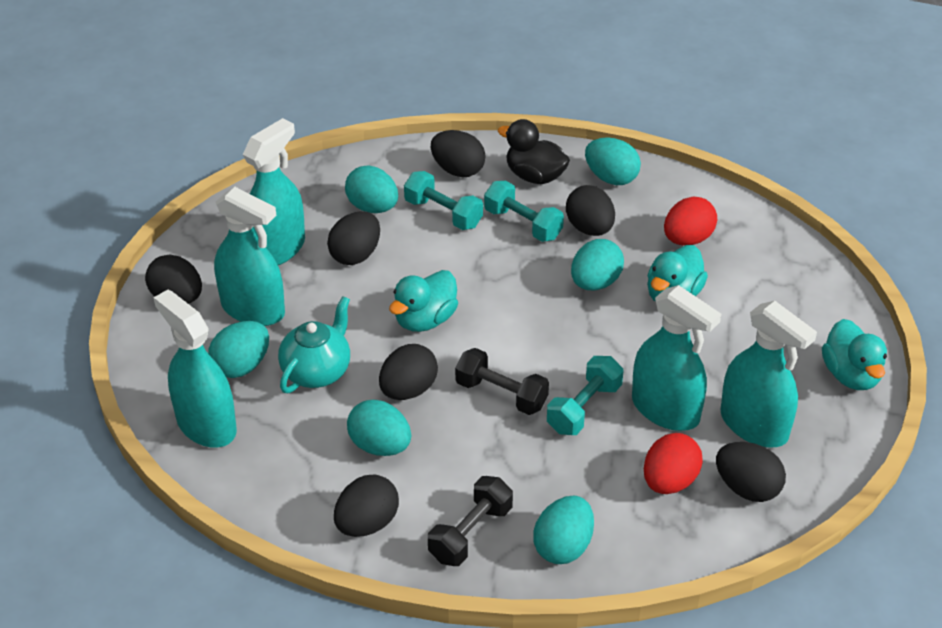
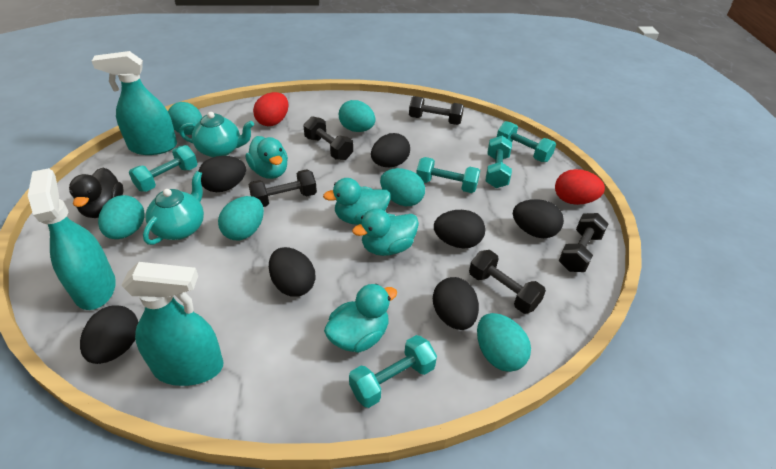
black dumbbell: [428,476,513,566] [455,348,549,415] = 2 -> [249,169,317,207] [303,116,353,160] [409,96,464,125] [469,250,546,314] [559,213,609,272] = 5
turquoise duck: [389,270,458,332] [647,245,708,302] [822,319,887,390] = 3 -> [246,136,288,179] [323,178,391,225] [324,284,397,353] [352,208,419,256] = 4
turquoise dumbbell: [404,171,483,230] [484,181,564,242] [547,356,624,435] = 3 -> [129,145,197,192] [349,335,437,408] [416,157,480,193] [485,136,512,188] [497,121,556,162] = 5
turquoise spray bottle: [153,290,237,448] [214,187,285,326] [243,118,305,265] [632,285,721,431] [720,301,817,447] = 5 -> [28,168,116,310] [92,51,177,155] [121,262,223,386] = 3
turquoise teapot: [278,296,350,393] = 1 -> [143,171,204,245] [179,112,254,157] = 2

